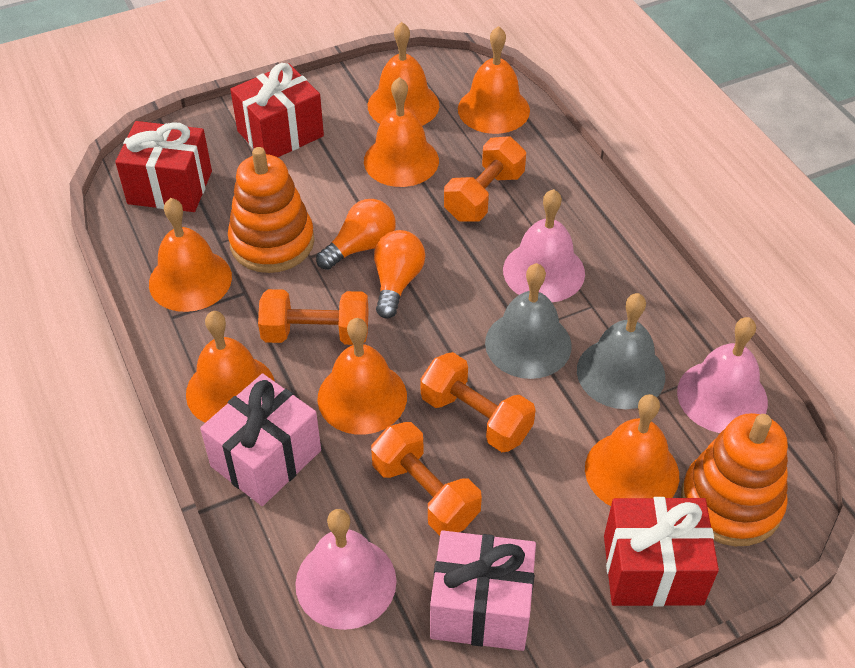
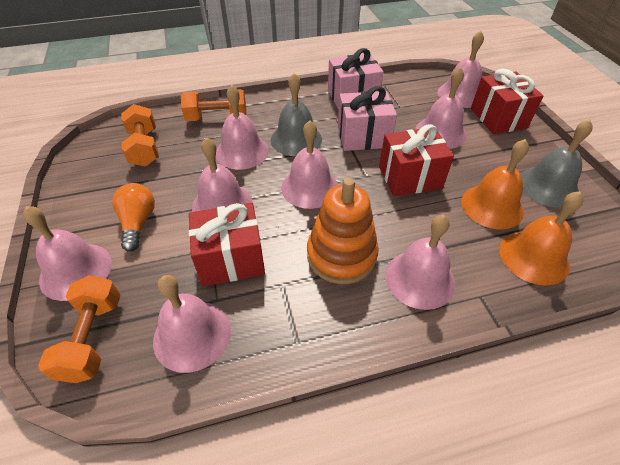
orange bell: [149,198,232,312] [186,311,275,423] [317,318,407,435] [364,77,439,187] [368,22,439,126] [458,26,530,134] [585,394,679,506] = 7 -> [461,139,529,229] [499,191,584,286] = 2
orange dumbbell: [258,289,369,345] [371,422,482,536] [421,352,536,452] [444,136,526,222] = 4 -> [38,275,121,383] [121,104,159,167] [181,89,246,121] = 3
orange light bulb: [316,199,396,270] [374,230,425,319] = 2 -> [112,183,155,252] = 1
orange stacking toy: [228,147,315,273] [681,413,788,546] = 2 -> [307,178,379,284] = 1
pink bell: [295,509,397,630] [503,189,585,302] [677,317,768,433] = 3 -> [23,206,112,301] [153,275,231,373] [192,137,252,212] [216,85,269,170] [281,120,338,209] [385,215,456,310] [415,66,467,149] [437,31,484,108] = 8

